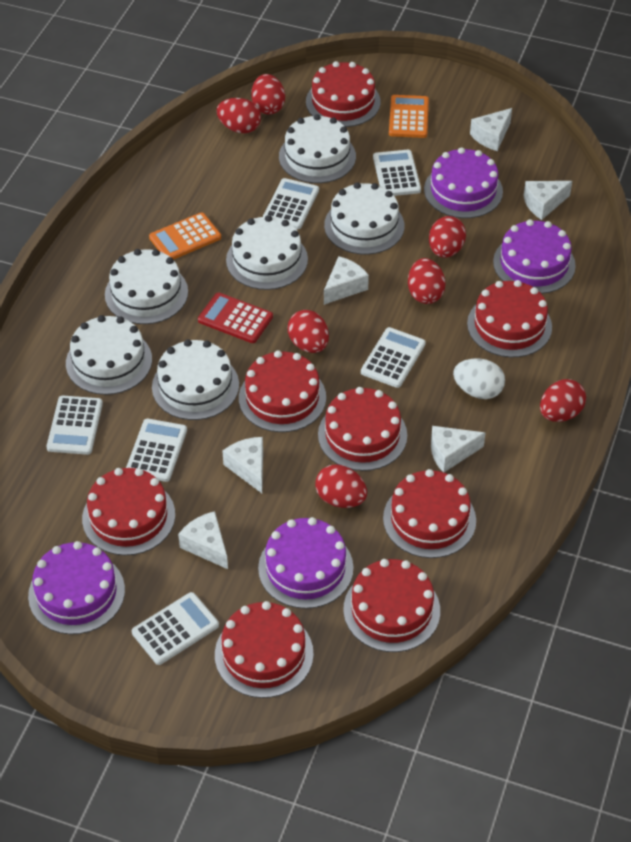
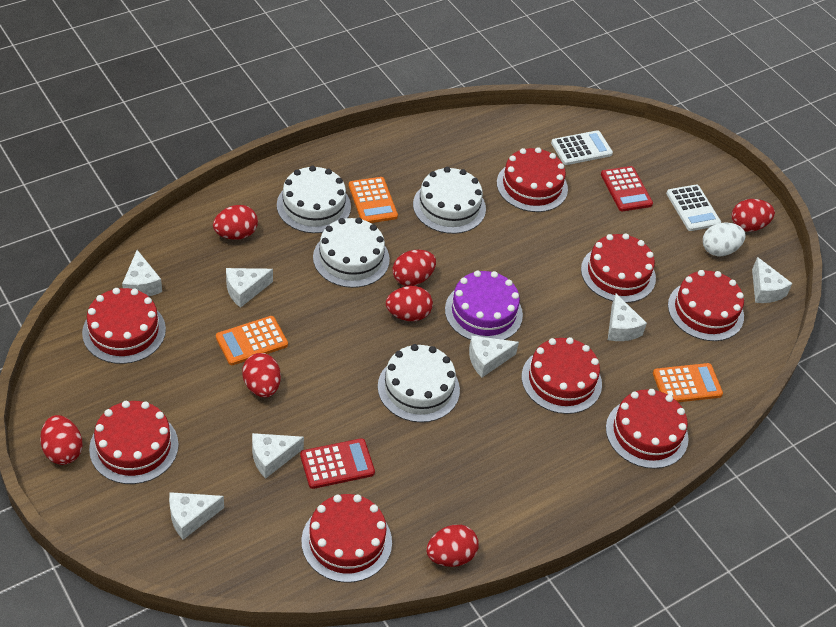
orange calculator: [149,212,221,260] [389,95,429,138] = 2 -> [216,316,288,365] [349,177,398,223] [653,363,723,402] = 3
purple cake: [28,541,125,634] [258,517,353,609] [424,147,503,218] [493,219,576,294] = 4 -> [445,270,523,340] = 1
red calculator: [198,293,273,343] = 1 -> [300,438,375,489] [601,166,653,211] = 2
white cake: [66,315,152,395] [105,249,188,324] [152,339,239,420] [226,215,308,290] [279,114,356,183] [324,182,404,255] = 6 -> [277,165,351,233] [313,218,390,288] [378,344,460,422] [413,167,486,234] = 4
white calculator: [47,396,103,455] [126,419,187,482] [132,592,219,665] [263,178,319,229] [361,327,426,388] [373,150,421,196] = 6 -> [551,130,613,165] [666,185,721,231] = 2
white cheese: [178,511,228,569] [222,437,263,493] [324,256,369,305] [431,426,486,472] [470,108,512,151] [524,181,572,220] = 6 -> [122,250,162,297] [169,492,224,540] [226,268,273,308] [252,433,304,479] [469,336,519,377] [608,294,647,341] [752,257,793,303] = 7

